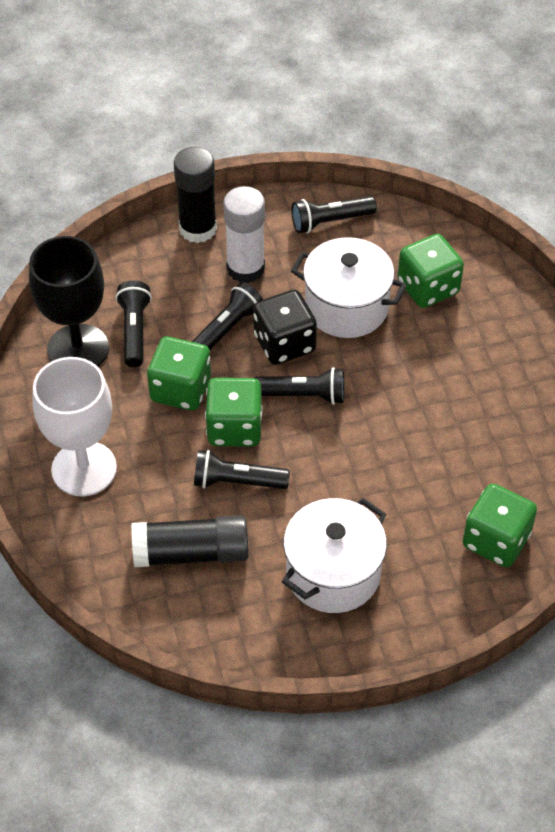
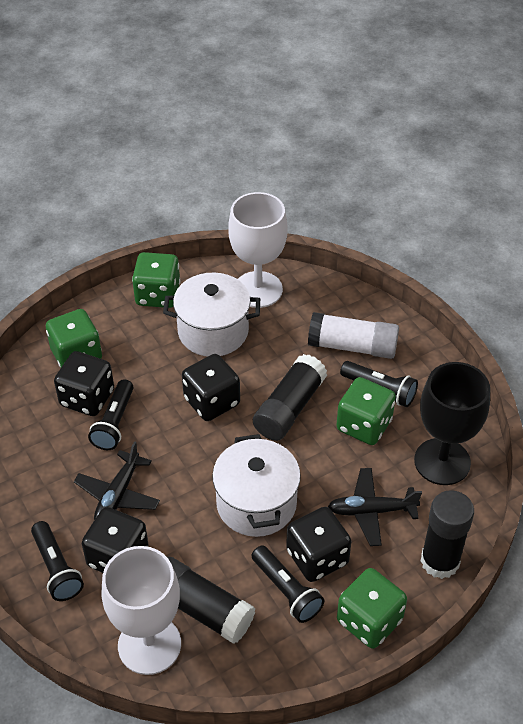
black dice: [253,290,317,365] = 1 -> [54,351,114,416] [82,507,148,573] [182,354,240,421] [286,507,351,582] = 4
black flashlight: [116,280,152,367] [192,282,263,350] [194,450,290,489] [254,367,344,405] [291,196,377,233] = 5 -> [31,521,84,601] [88,379,134,450] [252,546,324,623] [340,361,418,407] = 4
black glue stick: [132,515,249,567] [174,147,217,243] = 2 -> [167,556,255,644] [253,354,327,441] [421,490,474,579] = 3
black plane: none = 0 -> [74,441,160,520] [328,468,422,546] = 2
white goblet: [32,357,117,496] = 1 -> [101,546,181,675] [228,192,287,308] = 2

